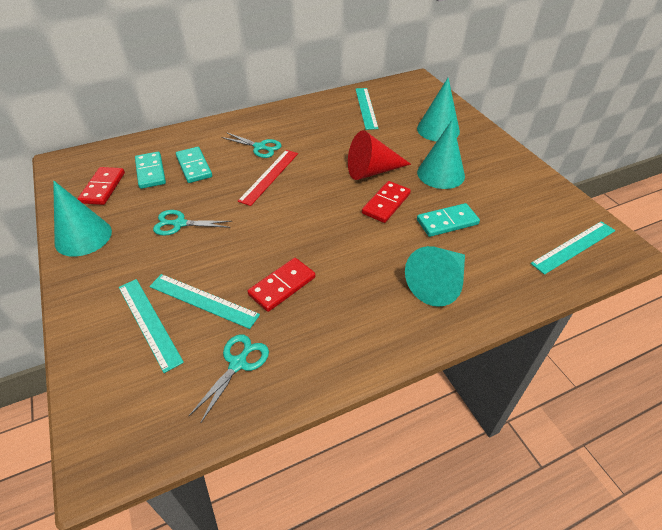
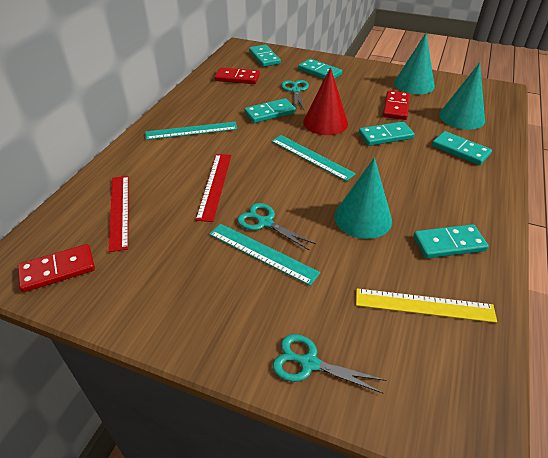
red ruler: [238,150,298,206] = 1 -> [108,176,129,252] [196,154,231,222] = 2
turquoise cone: [53,181,112,257] [405,246,465,307] [417,78,460,142] [417,119,465,189] = 4 -> [334,157,392,239] [394,33,435,94] [439,63,485,130] = 3
turquoise domino: [135,152,166,189] [176,147,212,183] [417,203,480,237] = 3 -> [244,98,296,123] [249,45,281,67] [298,59,342,79] [359,121,415,146] [414,224,489,258] [432,131,492,165] = 6
turquoise ruler: [119,279,184,373] [149,274,260,329] [355,88,379,130] [530,221,615,275] = 4 -> [145,122,238,140] [209,224,320,286] [271,135,356,181] = 3
yellow ruler: none = 0 -> [356,288,497,323] = 1

